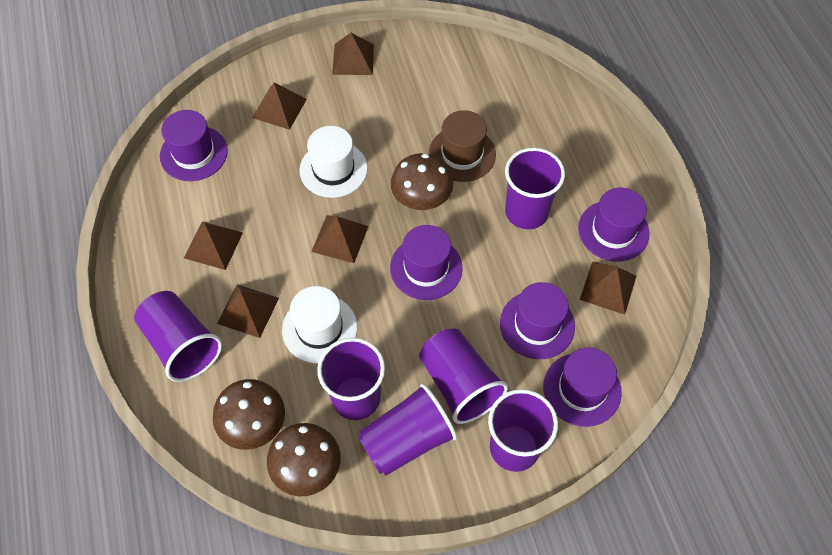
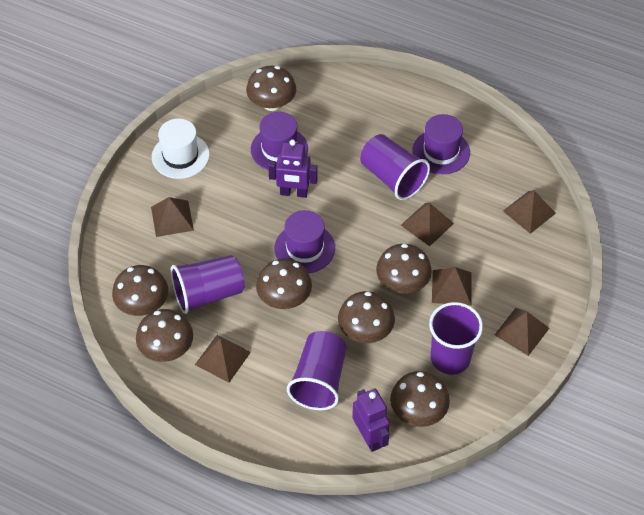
brown hat: [429,110,496,182] = 1 -> none = 0
brown mushroom: [213,379,285,450] [267,423,341,496] [391,153,453,210] = 3 -> [112,265,168,316] [136,309,193,362] [246,66,296,111] [256,259,312,309] [338,291,395,343] [376,244,432,293] [390,371,450,427] = 7
purple cup: [134,291,222,382] [317,338,385,420] [358,383,457,476] [419,328,508,424] [488,389,558,472] [505,148,565,229] = 6 -> [171,255,245,314] [287,331,347,410] [360,134,430,200] [429,302,483,375] = 4
purple hat: [160,110,228,181] [390,225,463,300] [500,282,575,359] [543,348,622,427] [578,188,650,262] = 5 -> [251,112,308,170] [275,210,335,273] [412,114,470,174] = 3
purple robot: none = 0 -> [268,140,318,198] [352,389,390,452] = 2
white hat: [282,286,357,363] [299,126,368,198] = 2 -> [152,118,210,179] = 1

